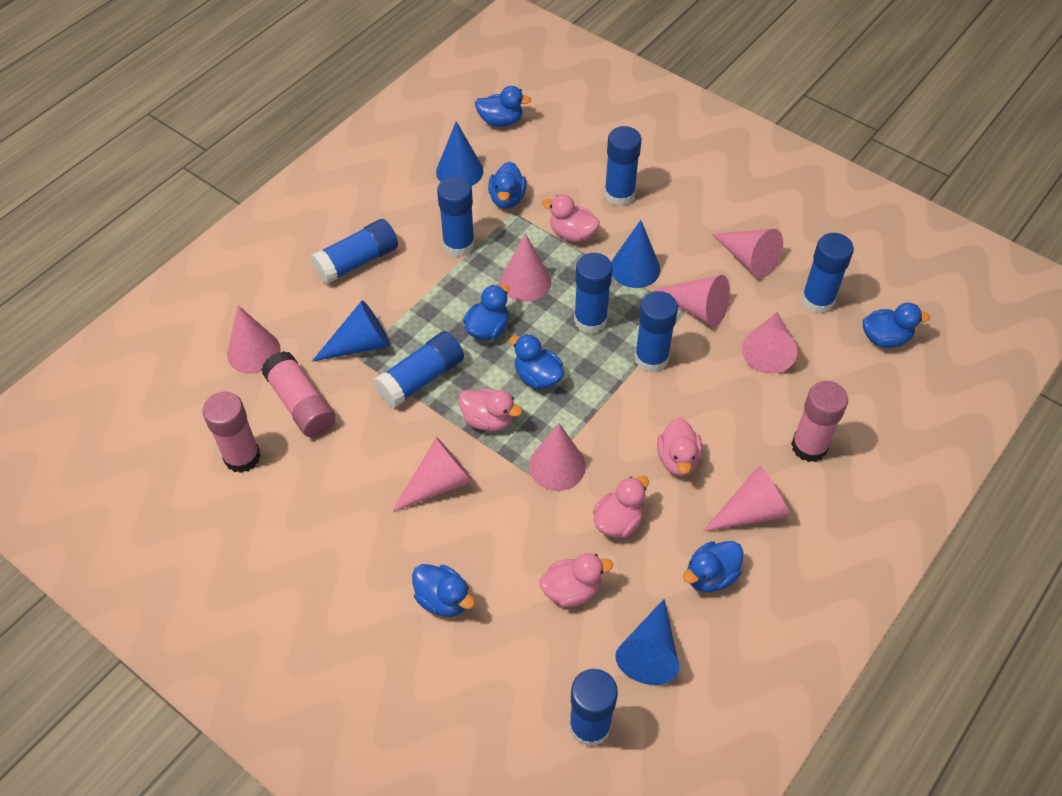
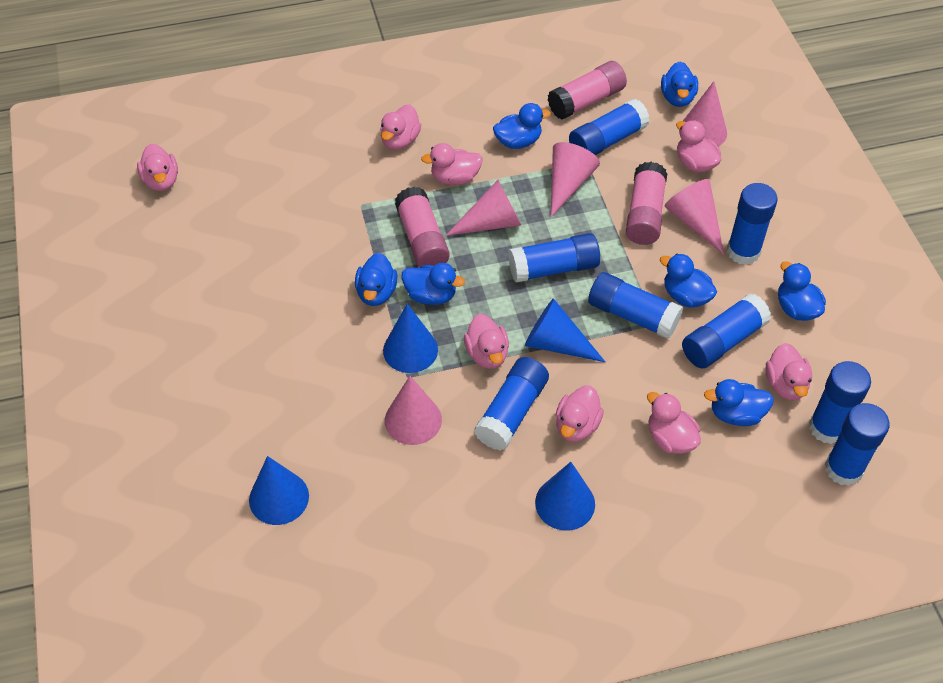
pink cone: [227,305,281,374] [392,437,473,512] [500,233,551,302] [529,423,586,491] [653,275,730,327] [703,465,791,532] [712,229,783,278] [742,312,797,374] = 8 -> [385,376,442,445] [445,180,521,236] [551,142,600,217] [665,179,724,255] [679,81,727,146] = 5
pink duck: [458,388,522,431] [540,553,613,607] [542,194,600,242] [593,476,649,537] [657,418,702,476] = 5 -> [137,144,178,191] [380,105,421,150] [421,143,483,185] [464,314,509,369] [555,386,604,442] [647,392,701,454] [676,120,721,172] [766,343,812,401] = 8

